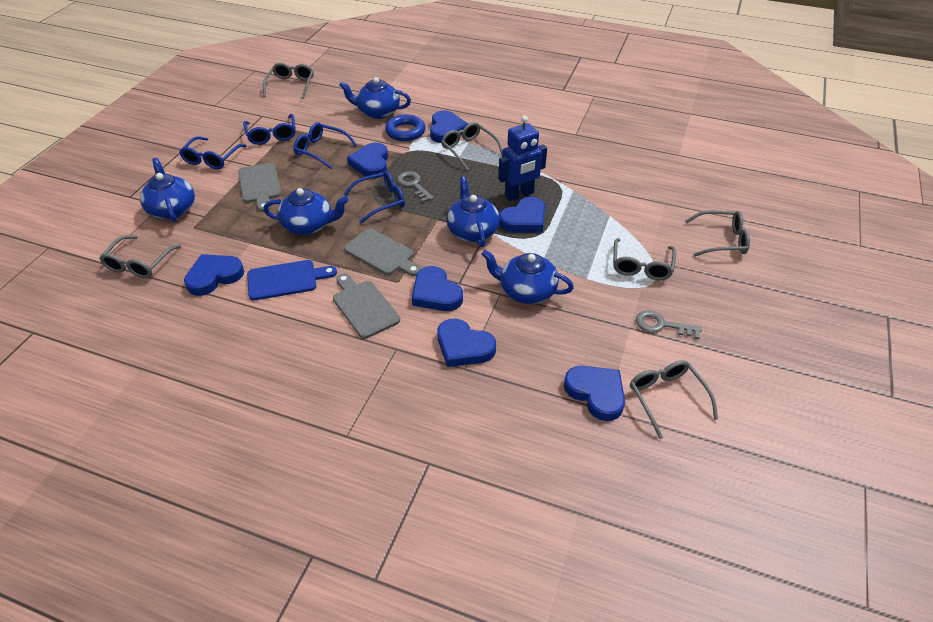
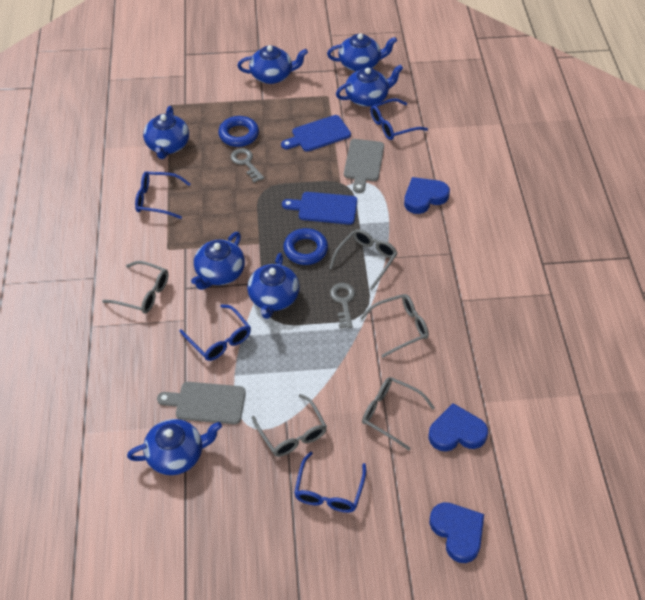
blue cutting board: [247,260,337,300] = 1 -> [281,115,351,152] [282,192,357,225] = 2
blue heart: [184,254,244,296] [347,143,388,178] [412,266,463,311] [430,110,468,143] [438,319,496,367] [499,197,545,232] [564,366,625,421] = 7 -> [404,177,450,214] [428,403,488,451] [429,502,484,563] = 3
blue ring: [385,114,425,141] = 1 -> [218,116,259,147] [283,228,328,265] = 2
blue robot: [498,116,547,201] = 1 -> none = 0
blue teapot: [140,158,195,222] [263,188,349,235] [339,77,411,119] [446,176,500,247] [481,250,574,304] = 5 -> [127,419,222,475] [143,106,189,159] [191,232,245,290] [237,45,308,84] [247,253,300,319] [327,33,397,71] [336,64,403,107] = 7
grey cutting board: [238,163,281,212] [333,273,400,339] [344,228,421,276] = 3 -> [157,382,246,424] [344,139,384,193] = 2
grey glasses: [99,235,182,278] [263,63,314,99] [441,122,503,170] [613,238,676,280] [630,360,718,439] [685,210,750,256] = 6 -> [102,261,168,314] [252,394,327,457] [329,229,397,290] [360,294,429,358] [362,377,435,451] = 5

